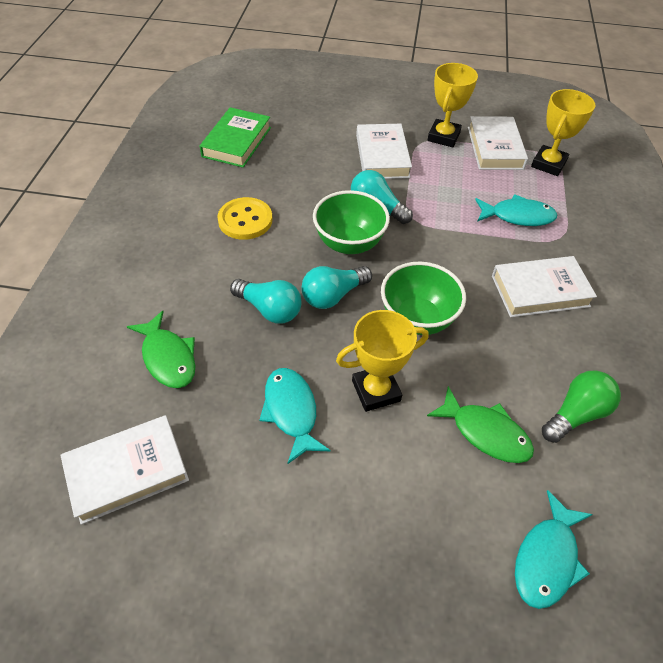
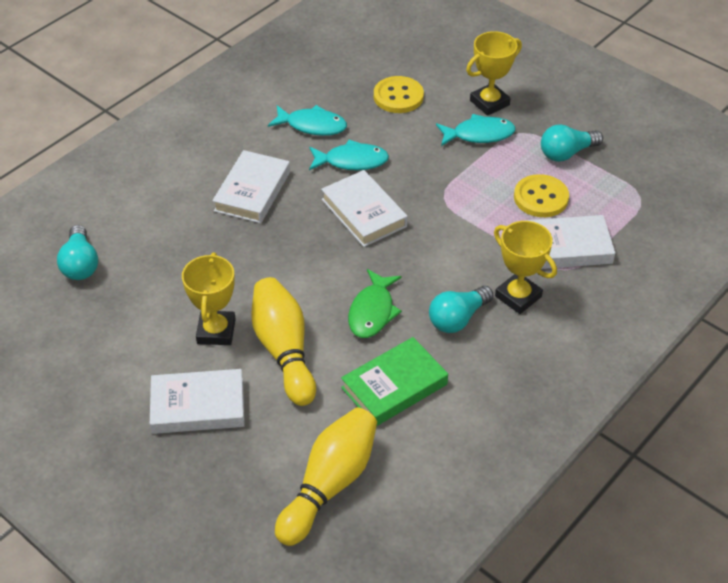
green bowl: [313,190,390,254] [381,262,466,335] = 2 -> none = 0
green fish: [127,311,196,388] [427,386,534,463] = 2 -> [348,269,402,338] = 1
green light bulb: [542,371,621,443] = 1 -> none = 0
yellow bowling pin: none = 0 -> [251,277,316,406] [275,407,377,546] = 2
yellow button: [217,197,273,240] = 1 -> [374,76,424,113] [514,174,569,217] = 2

